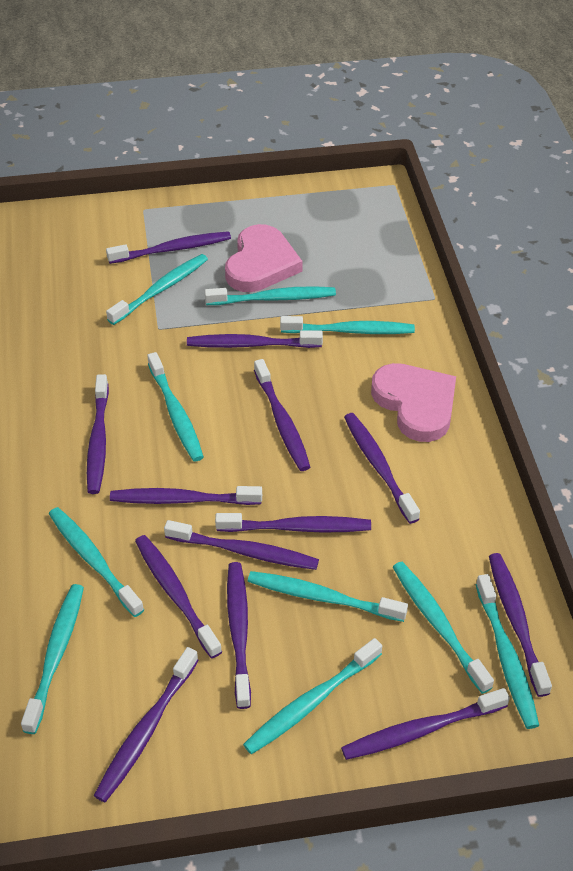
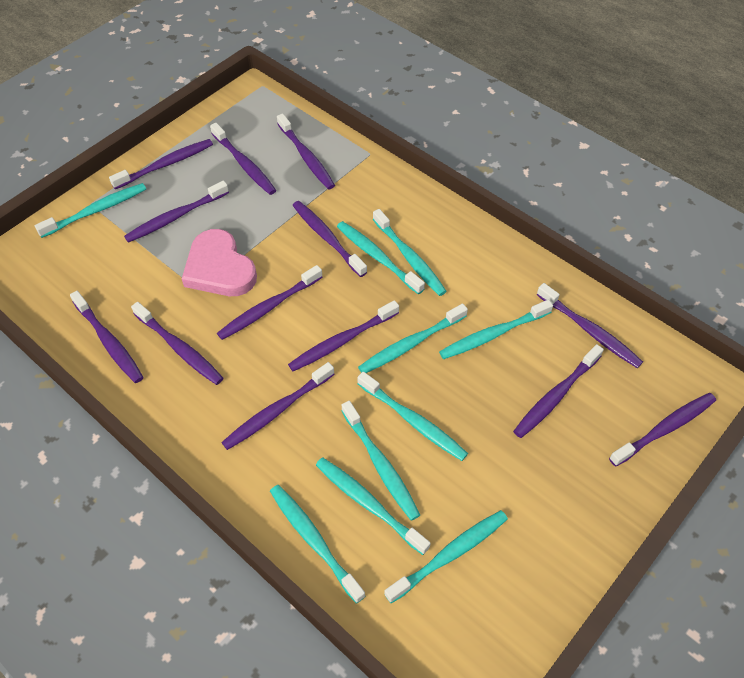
pink heart: [225,224,303,292] [371,363,456,442] = 2 -> [182,229,257,296] = 1

